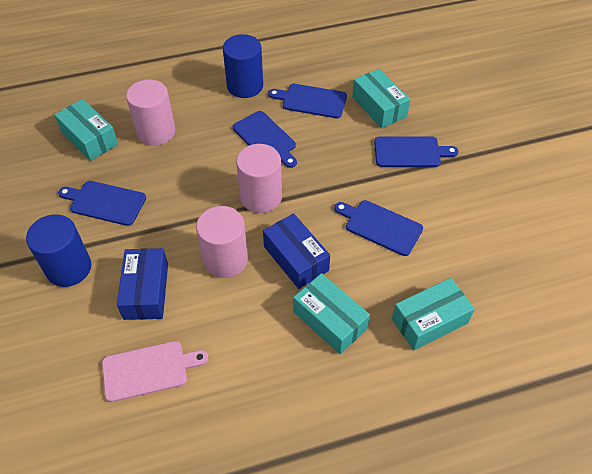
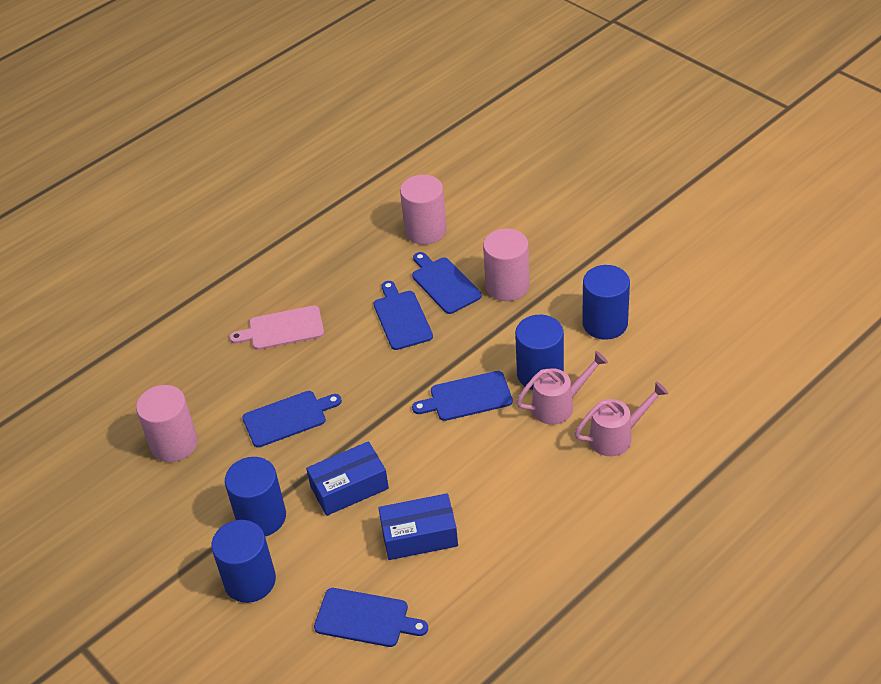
blue cylinder: [26,214,92,287] [223,34,263,98] = 2 -> [211,520,276,603] [225,457,286,536] [515,315,564,390] [582,265,630,340] = 4
pink watering can: none = 0 -> [516,351,608,425] [574,381,668,457] = 2
turquoise box: [54,99,118,161] [293,273,370,354] [352,69,410,128] [392,278,475,350] = 4 -> none = 0

